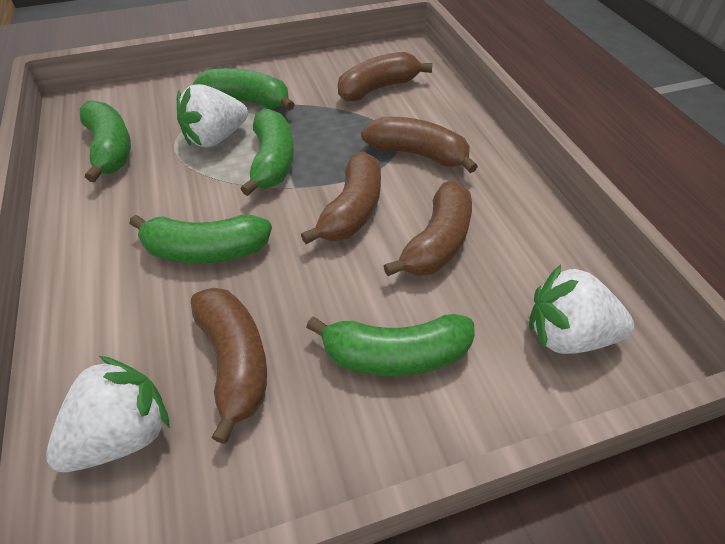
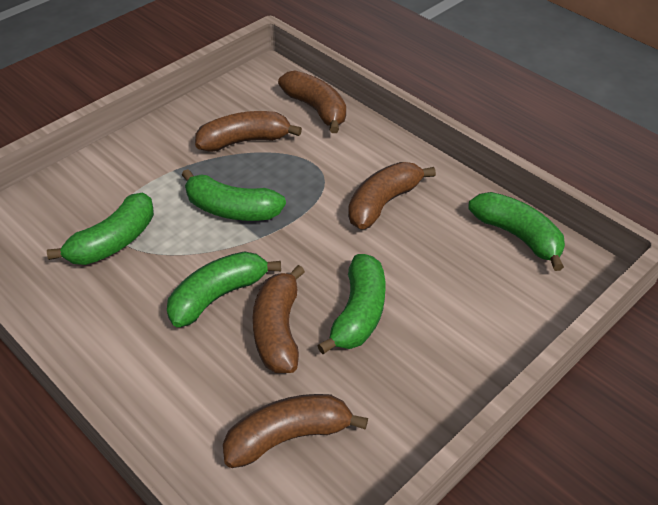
white strawberry: [46,356,170,472] [177,84,248,147] [529,264,634,354] = 3 -> none = 0

